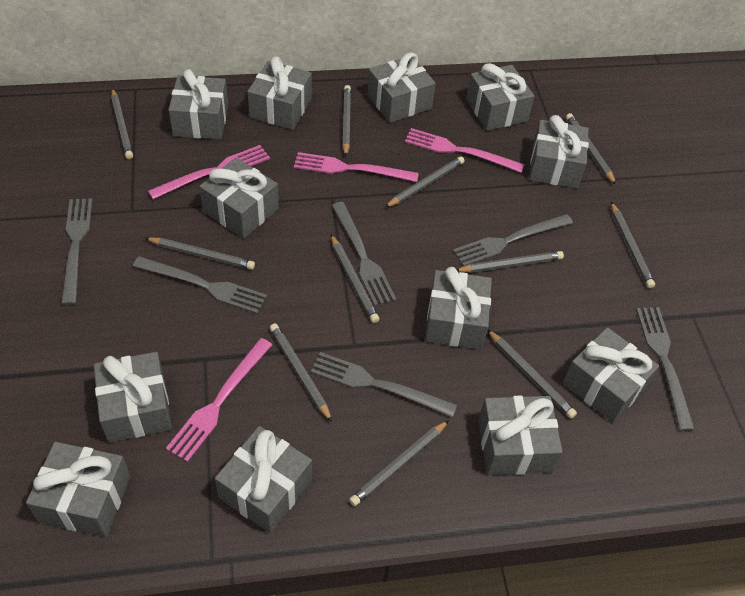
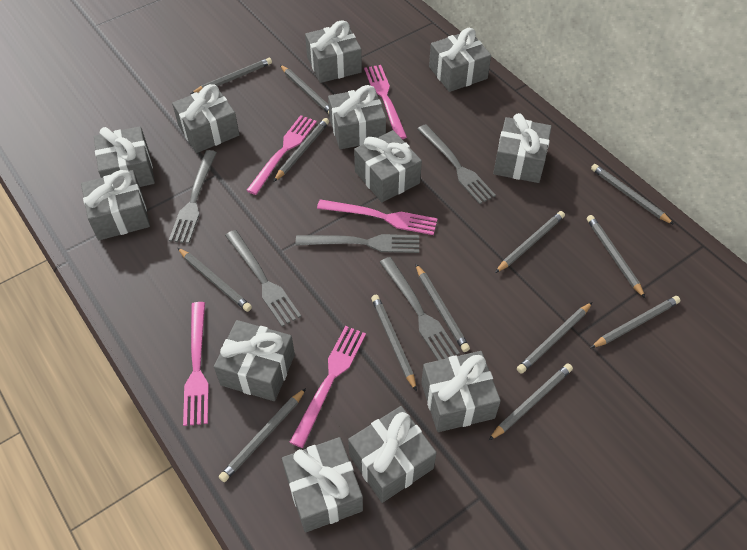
grey fork: [61,198,92,305] [133,256,267,314] [310,352,457,418] [332,202,396,306] [453,214,573,266] [636,307,695,431] = 6 -> [169,150,217,244] [225,230,301,327] [295,234,419,253] [380,257,460,360] [418,124,496,204] = 5
grey pencil: [111,88,133,159] [145,237,255,270] [270,323,332,422] [331,235,380,323] [342,85,351,157] [349,420,449,506] [384,156,465,208] [456,251,564,273] [487,330,577,419] [566,113,616,185] [611,202,655,288] = 11 -> [178,248,252,312] [190,58,272,94] [219,388,306,482] [273,118,329,182] [280,65,329,114] [371,295,417,391] [416,264,470,352] [488,363,573,441] [495,211,565,273] [517,302,592,374] [587,215,645,298] [591,164,674,225] [591,296,680,348] = 13
pink fork: [148,145,270,199] [166,338,272,462] [294,152,419,182] [405,128,525,173] = 4 -> [183,302,209,426] [246,115,317,195] [290,326,366,448] [317,199,438,235] [364,65,407,139] = 5

